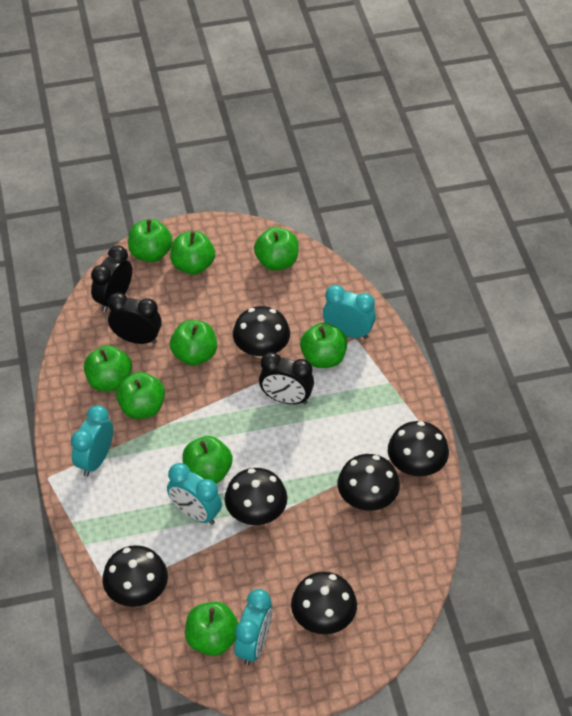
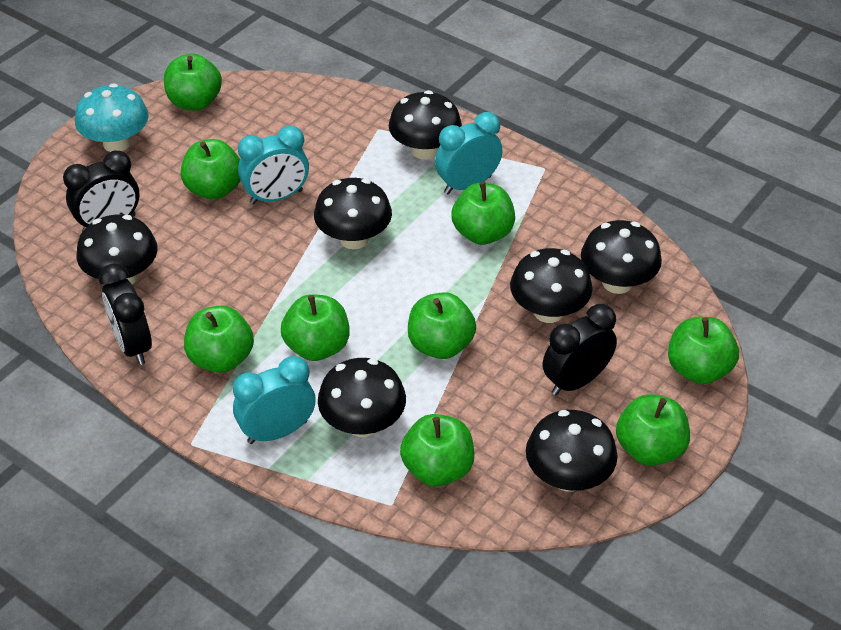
black mushroom: [102,545,168,607] [225,468,287,525] [233,306,290,358] [291,572,357,634] [338,454,400,511] [388,421,449,476] = 6 -> [77,214,158,284] [314,178,392,249] [318,358,406,437] [389,90,462,160] [510,248,593,323] [526,410,618,491] [581,220,662,294] = 7
turquoise clock: [71,405,113,477] [167,463,222,525] [235,589,273,665] [323,285,376,339] = 4 -> [233,356,315,444] [238,126,309,204] [435,112,502,194] = 3
turquoise mushroom: none = 0 -> [75,83,149,152] = 1

